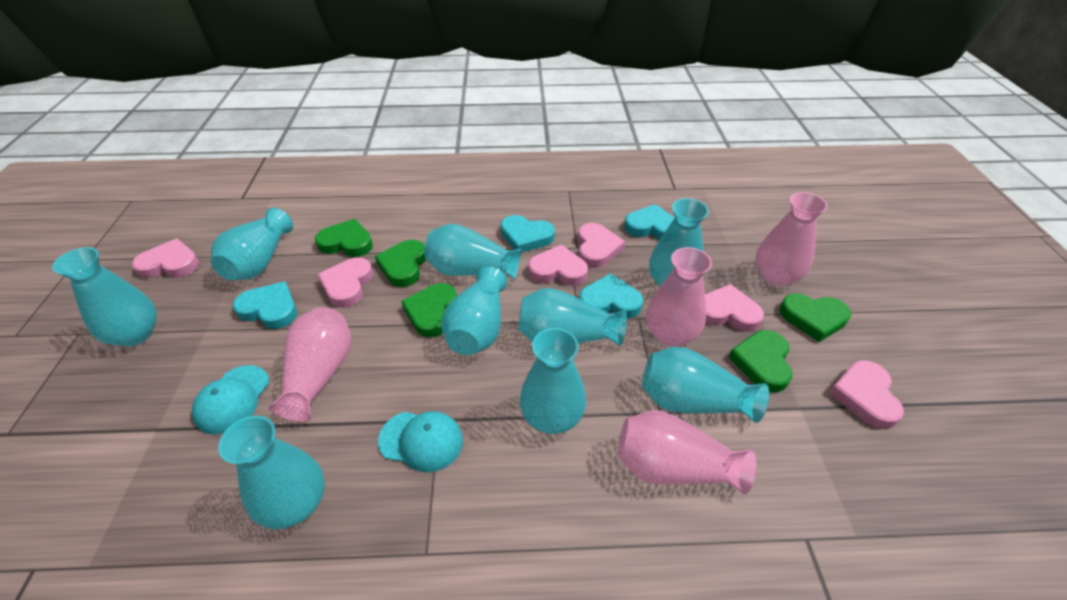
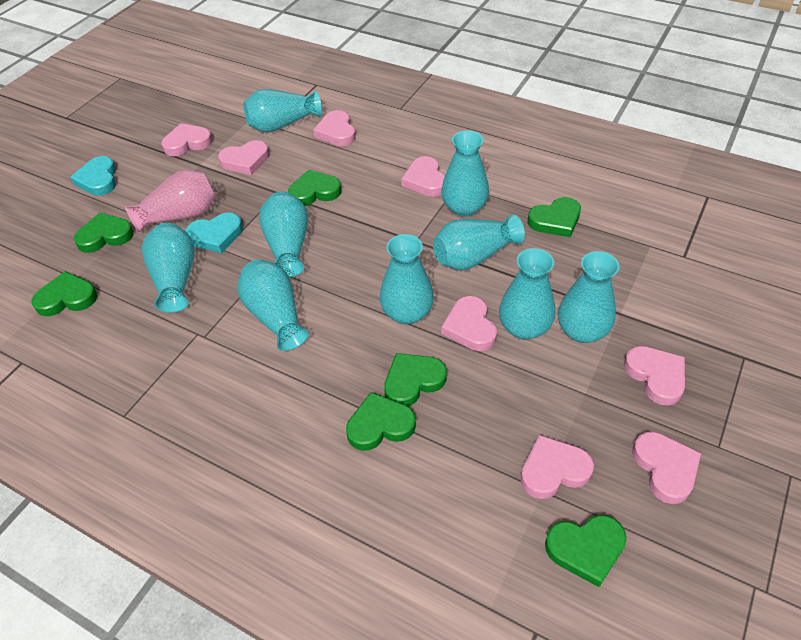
green heart: [315,219,373,257] [375,240,426,287] [401,283,457,337] [729,330,793,392] [780,294,851,342] = 5 -> [31,271,97,316] [74,213,134,253] [288,169,341,206] [346,392,416,451] [384,353,447,406] [528,197,581,237] [545,515,627,587] = 7
pink heart: [132,238,199,278] [317,257,373,308] [528,244,588,286] [577,223,625,268] [705,284,764,332] [829,360,904,429] = 6 -> [162,123,212,156] [218,140,269,175] [313,110,356,146] [401,156,445,197] [441,296,497,351] [521,435,594,499] [624,346,685,406] [632,432,701,504] = 8
pink vase: [269,307,352,422] [618,410,757,494] [646,247,712,347] [756,192,828,286] = 4 -> [125,170,215,233] = 1
turquoise cap: [192,365,269,434] [378,411,463,472] = 2 -> none = 0
turquoise heart: [233,281,297,329] [501,215,555,253] [579,273,643,318] [624,204,675,240] = 4 -> [70,156,116,196] [185,212,243,253] = 2

